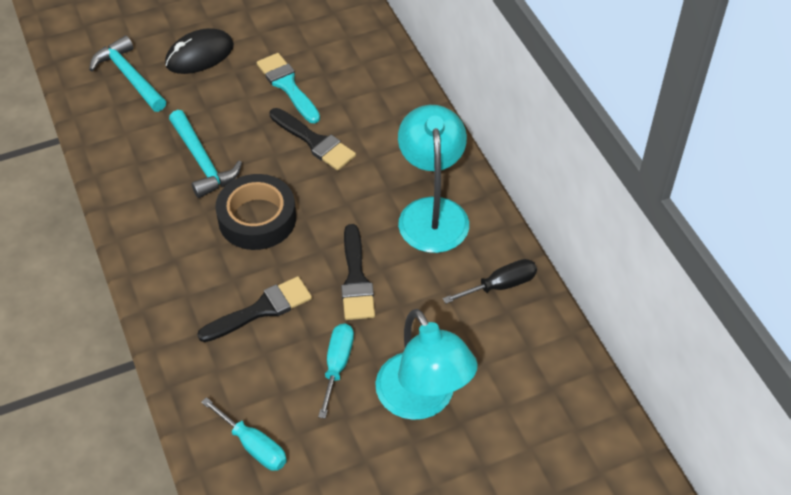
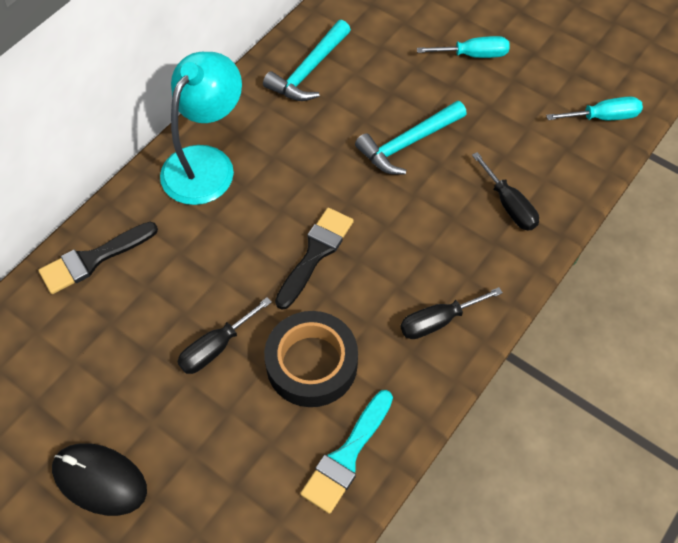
black brush: [197,276,312,342] [269,108,356,170] [341,224,375,320] = 3 -> [38,222,158,294] [275,208,354,310] = 2
black screwdriver: [443,259,537,304] = 1 -> [177,297,272,374] [400,287,503,339] [472,152,539,231] = 3
turquoise lamp: [375,309,478,420] [398,105,469,253] = 2 -> [160,52,242,205] = 1

